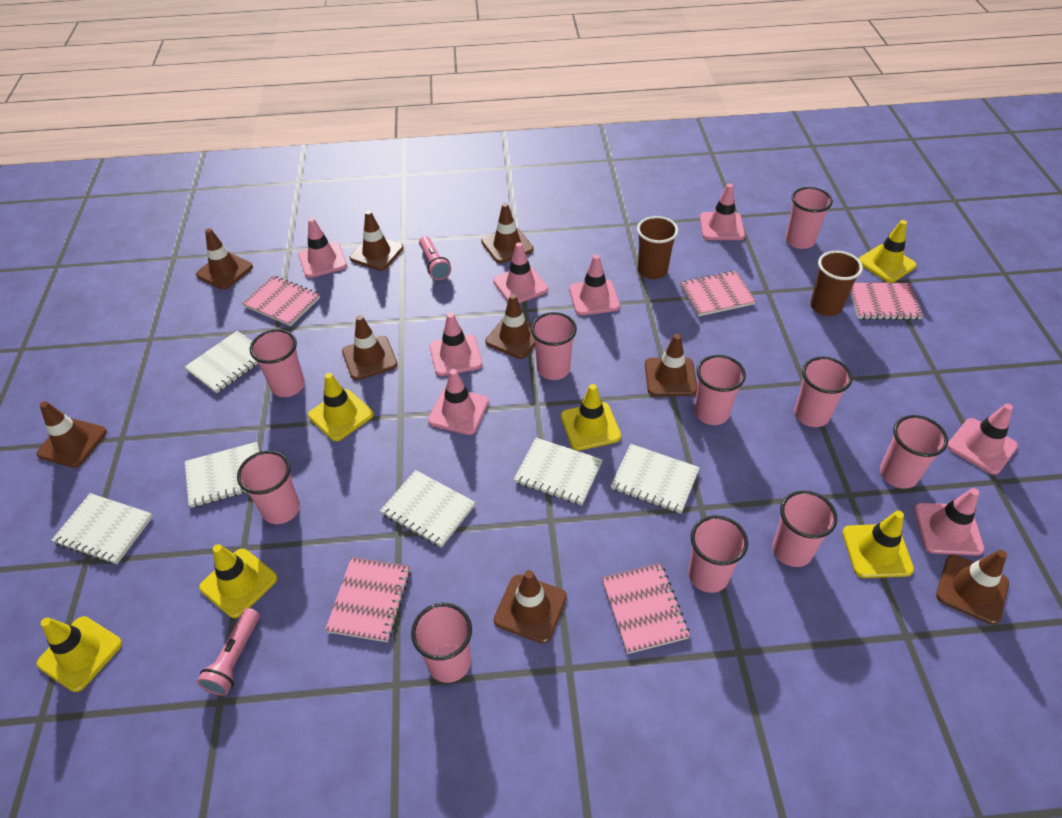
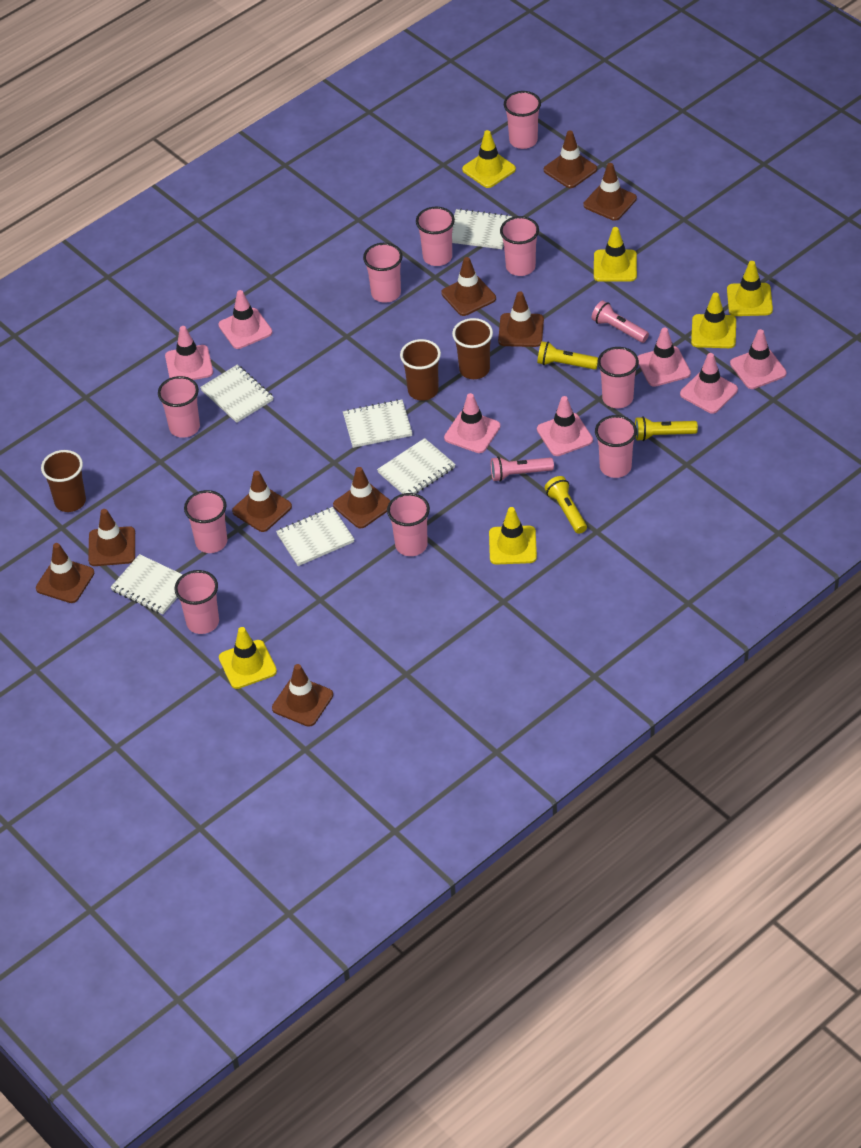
brown cup: [637,216,678,279] [810,251,863,316] = 2 -> [41,450,86,512] [400,339,441,401] [452,318,493,379] = 3
pink notebook: [242,276,320,326] [325,557,411,642] [602,563,690,654] [680,271,756,316] [850,283,923,320] = 5 -> none = 0
pink traffic cone: [298,218,347,278] [428,369,489,435] [430,313,482,376] [493,242,548,303] [569,255,620,316] [700,184,745,240] [914,488,984,556] [947,403,1018,475] = 8 -> [165,326,213,380] [218,290,272,349] [444,393,500,453] [537,396,593,456] [638,328,691,387] [680,353,738,413] [730,329,787,389] = 7
yellow flashlight: none = 0 -> [537,341,598,370] [545,476,587,534] [635,416,698,441] = 3

